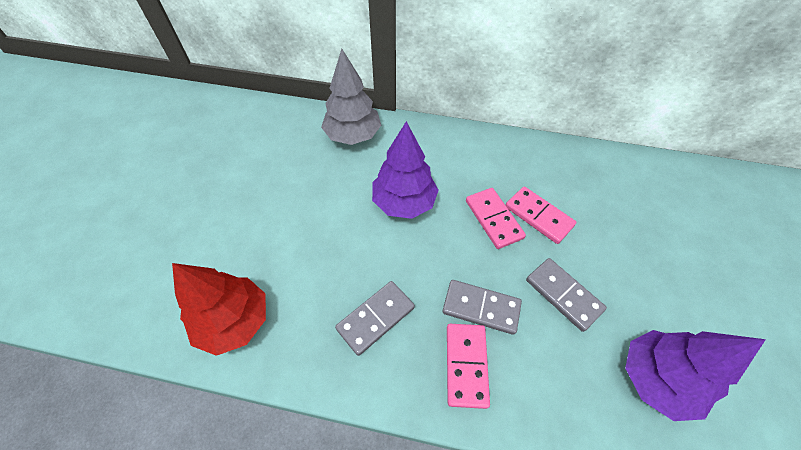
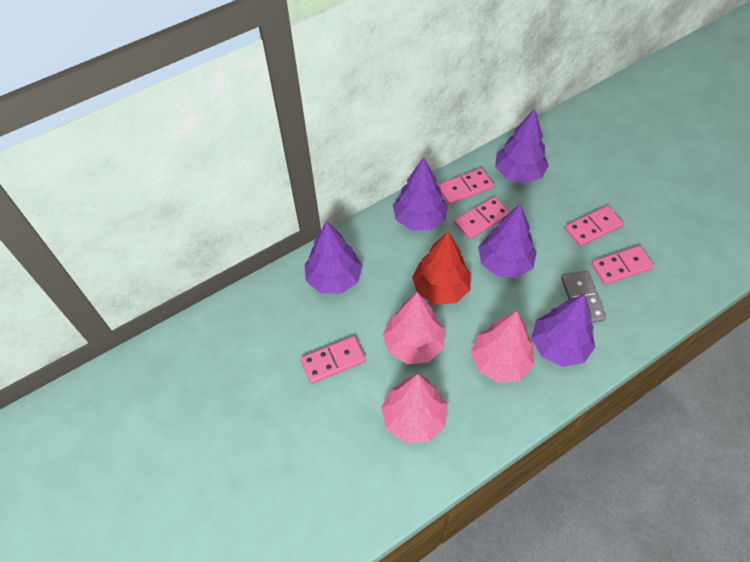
grey domino: [335,281,415,356] [442,280,522,335] [526,258,607,332] = 3 -> [561,271,606,323] = 1
grey tree: [321,49,381,145] = 1 -> none = 0
pink domino: [447,324,490,409] [466,188,526,249] [506,186,577,244] = 3 -> [301,336,366,384] [438,168,494,205] [454,197,510,239] [565,206,624,247] [591,246,654,285] = 5
pink tree: none = 0 -> [381,374,448,443] [383,292,445,364] [471,311,535,383] = 3
purple tree: [372,121,439,219] [625,330,766,421] = 2 -> [304,221,363,294] [393,157,448,230] [478,204,537,278] [495,109,549,184] [531,294,595,367] = 5

